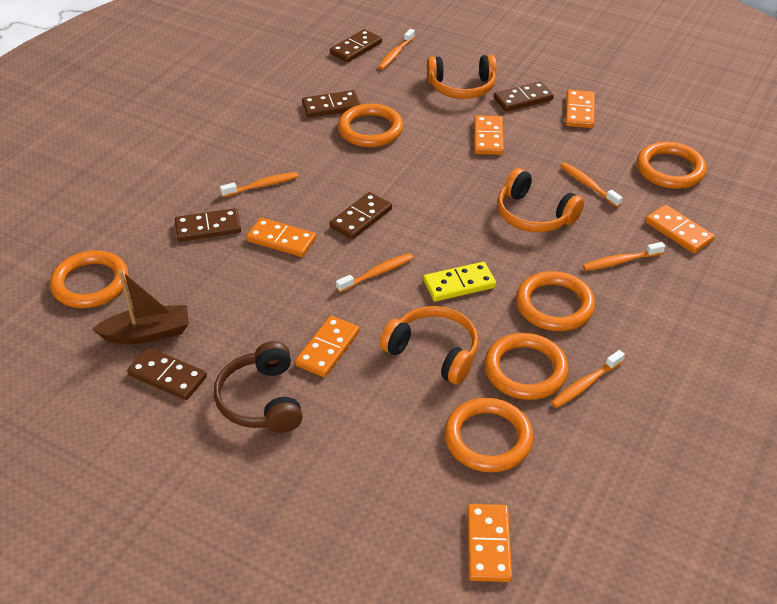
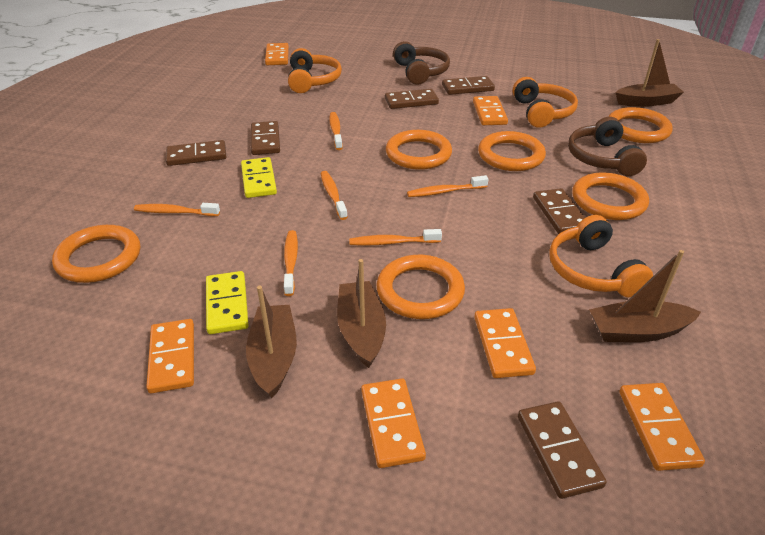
brown boat: [92,270,189,344] = 1 -> [246,286,297,398] [337,259,386,368] [589,250,701,342] [615,39,684,107] = 4
brown headphones: [214,341,303,433] = 1 -> [393,41,450,85] [568,117,647,176] = 2
yellow domino: [423,262,496,302] = 1 -> [206,271,249,334] [241,157,277,198] = 2

